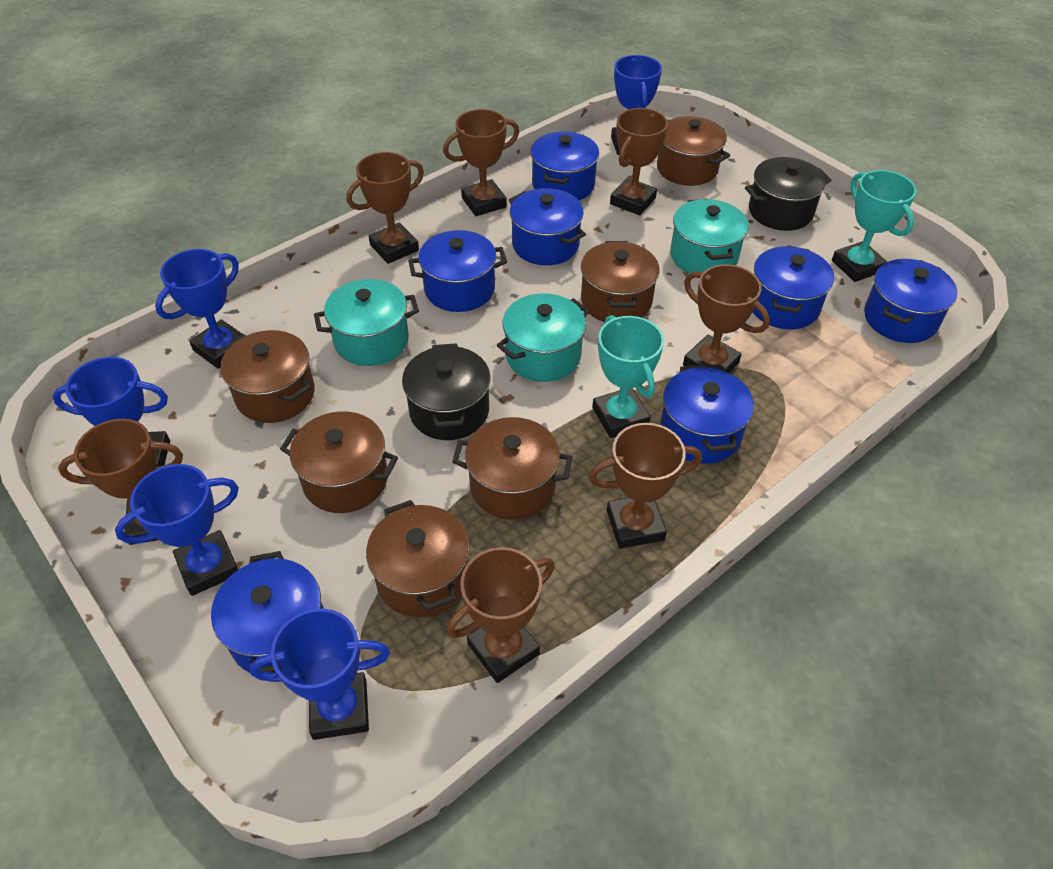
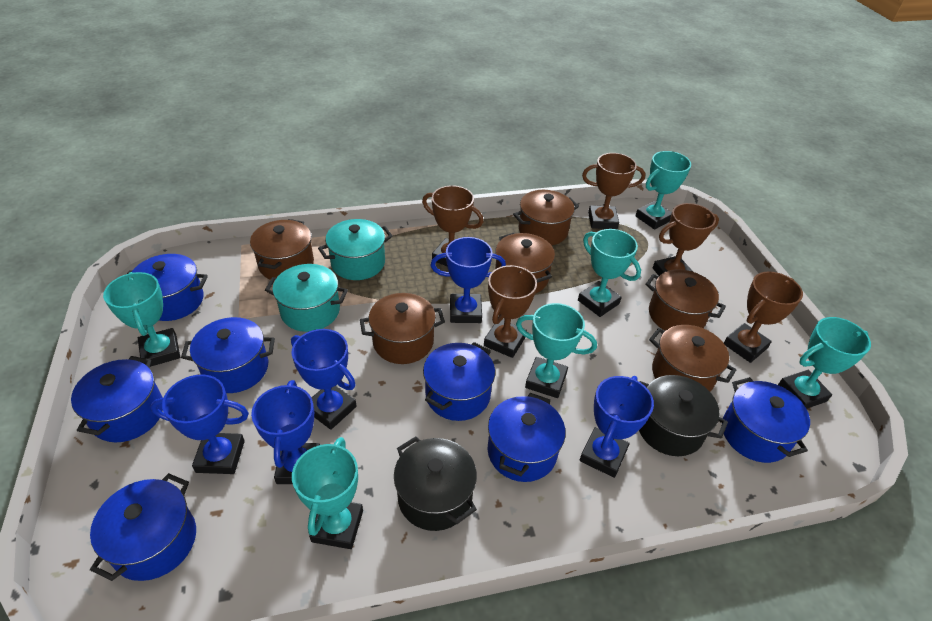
brown trophy: [58,419,183,545] [347,152,424,264] [443,109,519,216] [446,547,555,683] [589,423,702,549] [610,108,668,215] [683,264,770,373] = 7 -> [422,185,484,266] [484,265,537,358] [582,153,646,229] [653,203,719,276] [724,271,803,363] = 5
turquoise pot: [314,279,419,366] [497,293,590,382] [670,199,748,273] = 3 -> [265,264,348,332] [318,219,393,280] = 2
turquoise trophy: [592,315,664,438] [832,170,917,282] = 2 -> [103,272,180,367] [292,437,363,549] [516,303,597,398] [578,229,641,317] [635,151,691,229] [778,317,871,409] = 6

